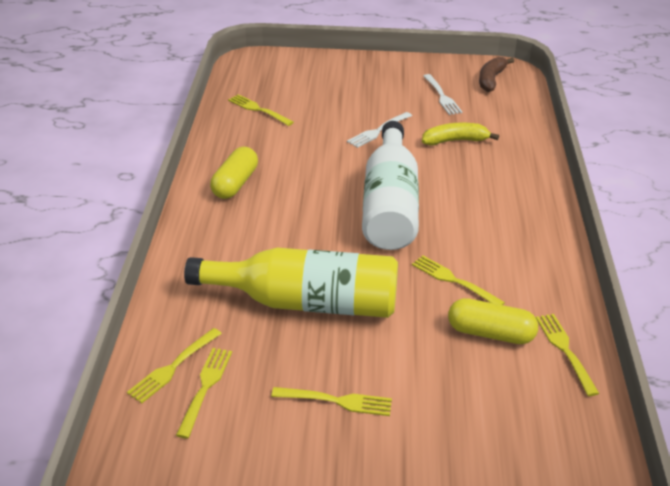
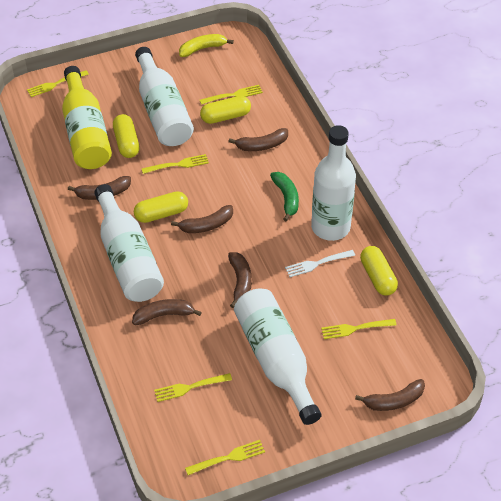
brown banana: [479,57,514,92] = 1 -> [68,176,131,200] [132,299,202,325] [171,205,233,233] [228,128,288,151] [228,252,252,308] [355,379,425,411] = 6
green banana: none = 0 -> [270,172,299,222] = 1
white bottle: [362,121,419,250] = 1 -> [94,184,164,302] [135,47,194,146] [234,289,321,425] [311,125,356,241] = 4
white fork: [347,112,412,148] [424,74,462,115] = 2 -> [285,250,355,277] = 1
yellow capsule: [210,147,258,199] [448,298,538,344] = 2 -> [113,114,140,158] [134,191,188,223] [200,96,251,124] [360,246,398,296] = 4

